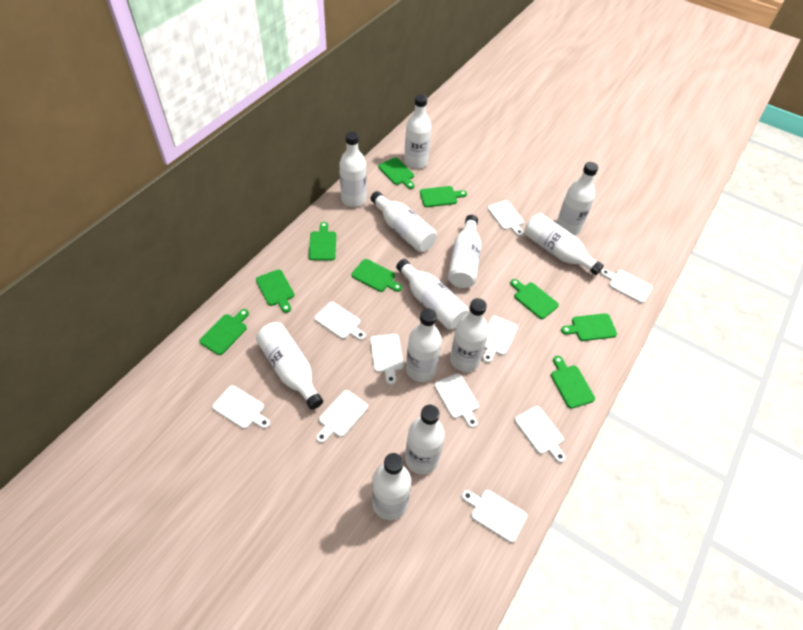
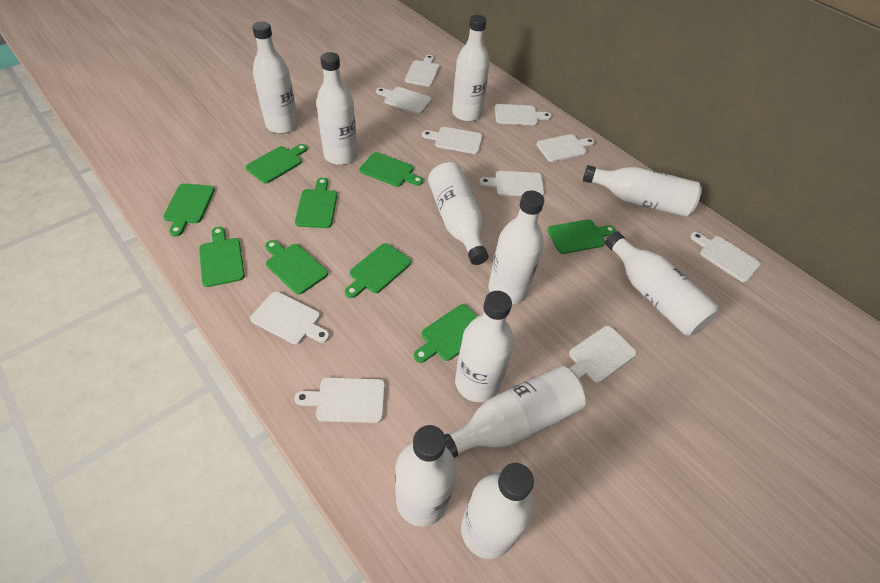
white bottle: [256,322,323,410] [339,131,367,207] [371,191,437,252] [372,453,411,520] [396,259,469,329] [404,94,431,169] [405,405,445,475] [406,308,442,382] [448,215,481,288] [450,298,489,372] [524,213,604,275] [556,162,598,236] = 12 -> [252,22,298,134] [316,52,358,165] [395,425,457,527] [428,162,488,265] [445,366,586,458] [452,15,490,122] [455,291,514,402] [461,463,534,559] [488,191,544,304] [583,165,702,217] [605,231,719,336] = 11

